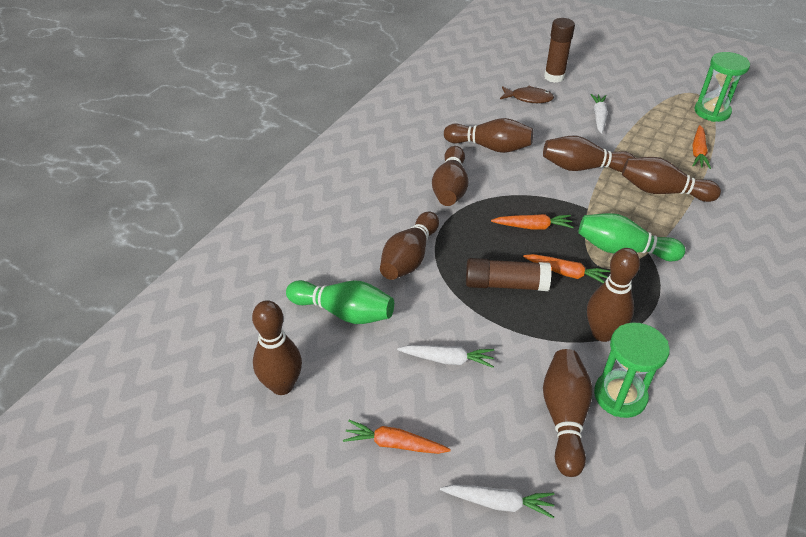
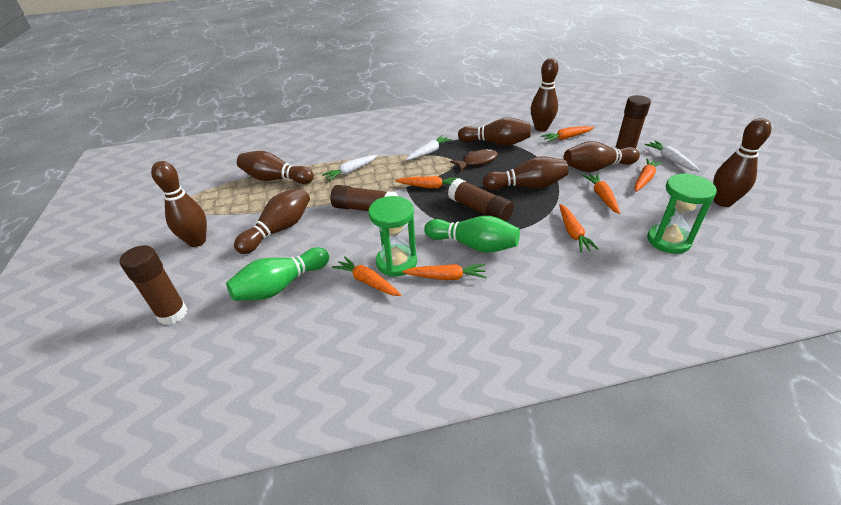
brown glue stick: [466,258,551,291] [544,18,575,83] = 2 -> [120,245,187,325] [330,185,398,211] [448,178,514,222] [615,95,651,149] = 4
orange carrot: [343,420,451,454] [491,214,574,229] [523,254,610,283] [693,125,711,169] = 4 -> [332,256,401,296] [395,176,461,188] [402,264,487,280] [541,126,594,142] [559,204,599,252] [582,173,620,214] [635,158,662,192] = 7

